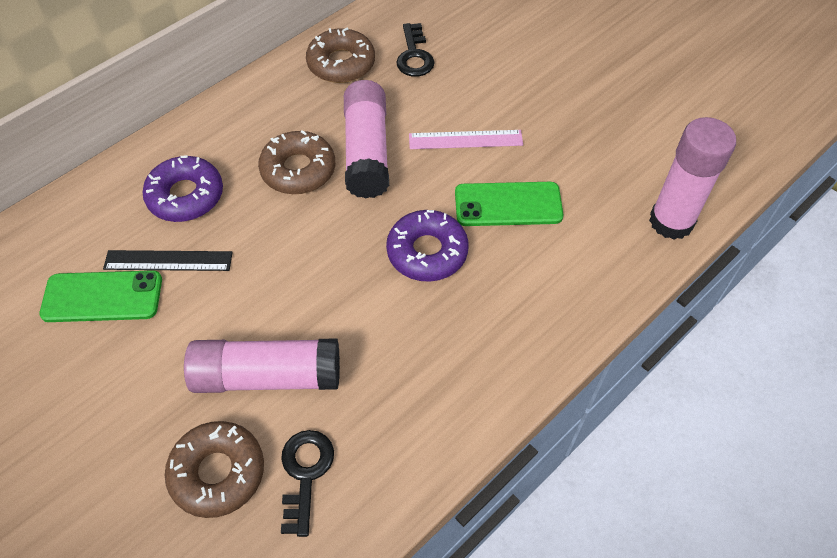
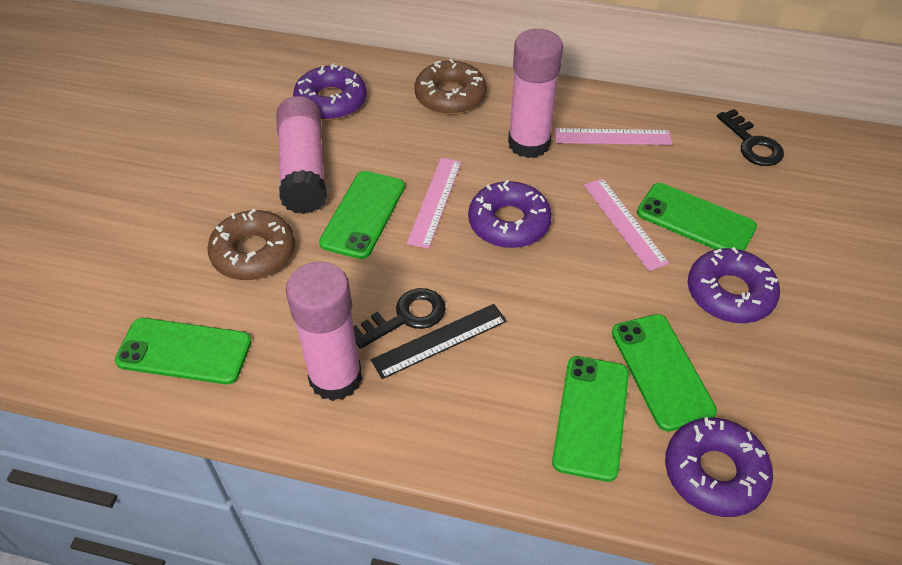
brown donut: [165,421,264,518] [258,130,335,194] [306,27,375,83] = 3 -> [207,209,295,280] [414,59,487,115] = 2
green phone: [39,270,162,322] [455,182,564,226] = 2 -> [115,318,252,384] [319,171,405,259] [552,356,629,482] [612,314,717,432] [637,183,757,251] = 5
pink ruler: [409,130,523,149] = 1 -> [407,158,461,249] [555,128,672,145] [584,178,669,271] = 3
purple donut: [142,155,223,222] [386,210,469,282] = 2 -> [293,63,367,120] [468,180,552,248] [665,418,773,517] [688,247,780,323] = 4

